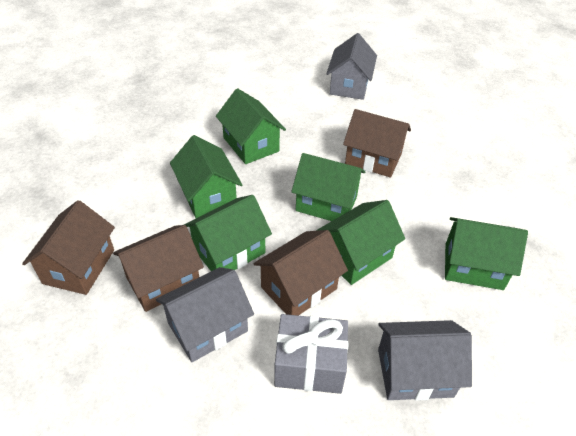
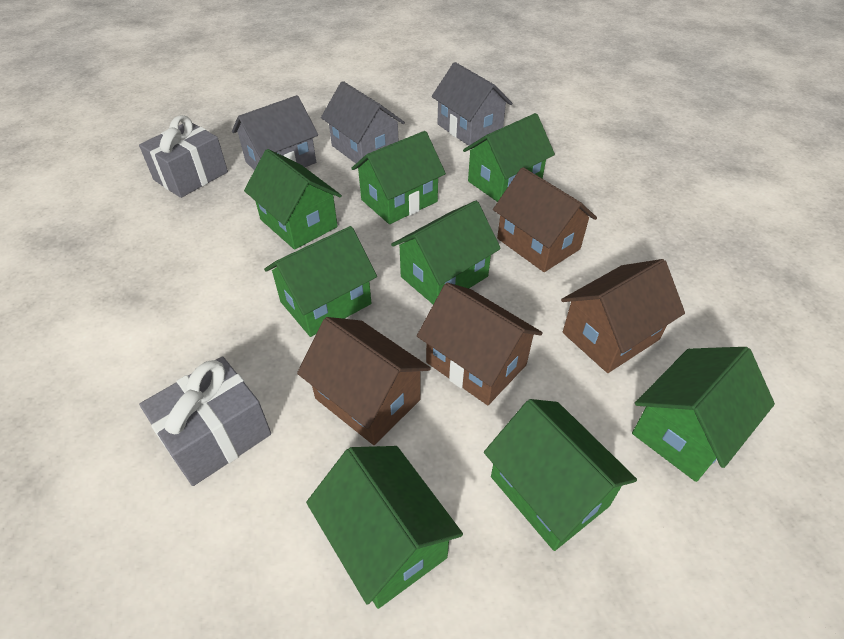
green house: [170,135,242,218] [184,195,272,271] [216,88,286,164] [291,153,365,221] [316,200,405,285] [445,217,528,290] = 6 -> [244,149,342,250] [264,226,377,337] [306,446,463,609] [351,131,446,224] [391,201,501,304] [463,113,555,202] [484,399,637,551] [632,347,775,482] = 8
grey gift: [274,314,348,394] = 1 -> [139,115,228,198] [139,356,271,486] = 2

